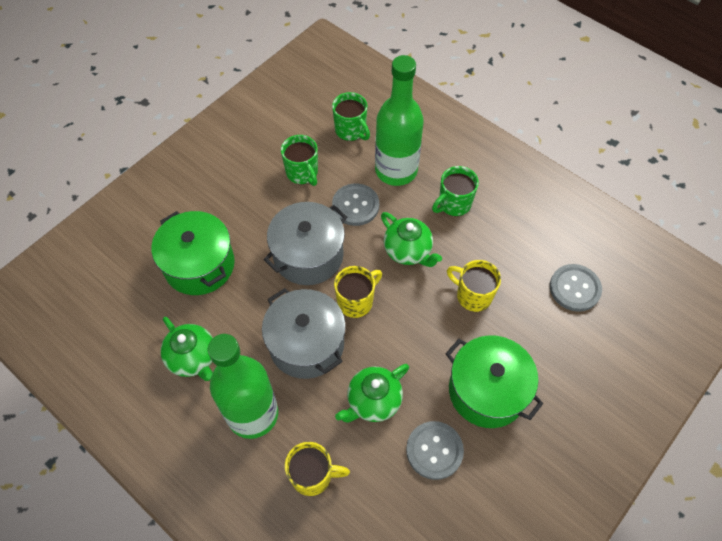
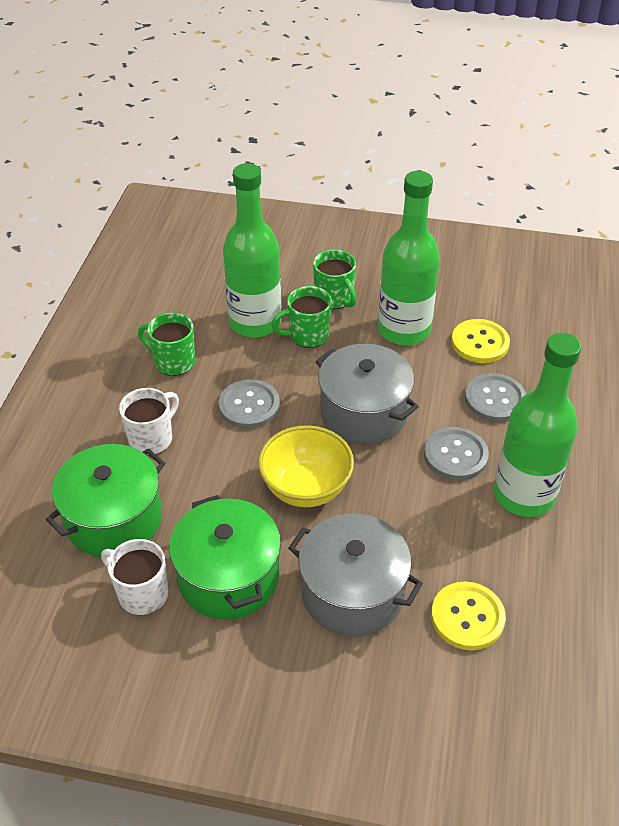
green bottle: [208,334,278,439] [375,55,423,186] = 2 -> [223,163,281,338] [378,171,440,345] [494,333,581,517] = 3
green teapot: [161,317,213,381] [335,364,409,423] [381,212,442,267] = 3 -> none = 0
white mug: none = 0 -> [101,539,169,615] [119,388,179,456] = 2
yellow bowl: none = 0 -> [258,425,354,507] = 1
yellow button: none = 0 -> [431,581,506,650] [451,319,510,363] = 2
yellow mug: [285,442,350,496] [334,266,382,318] [447,260,501,312] = 3 -> none = 0

